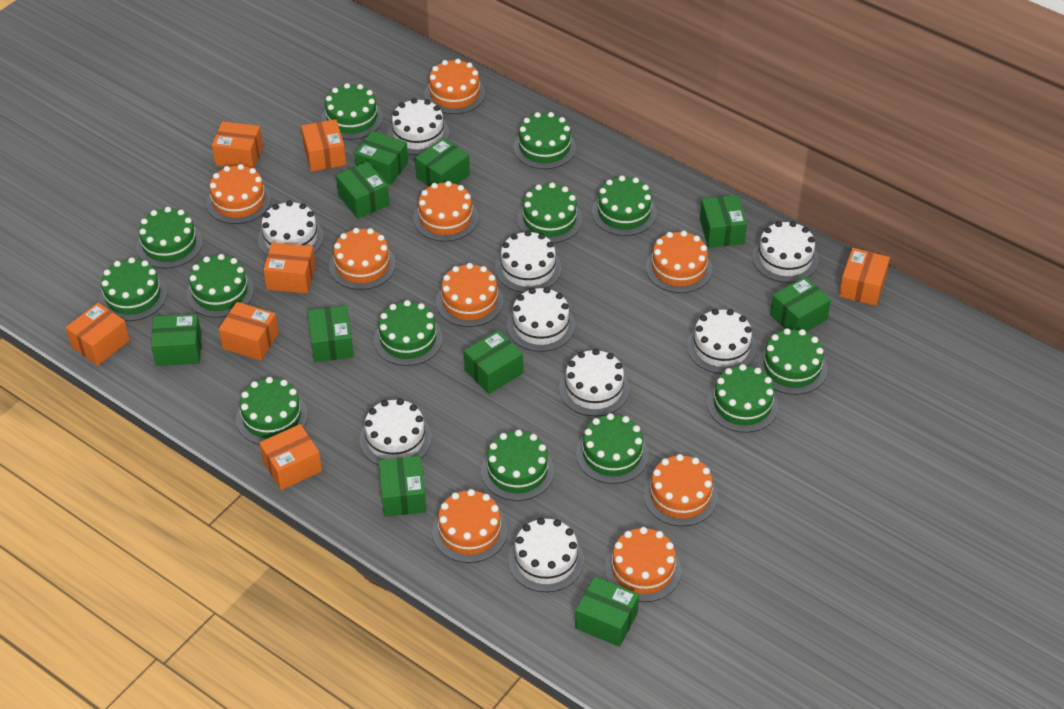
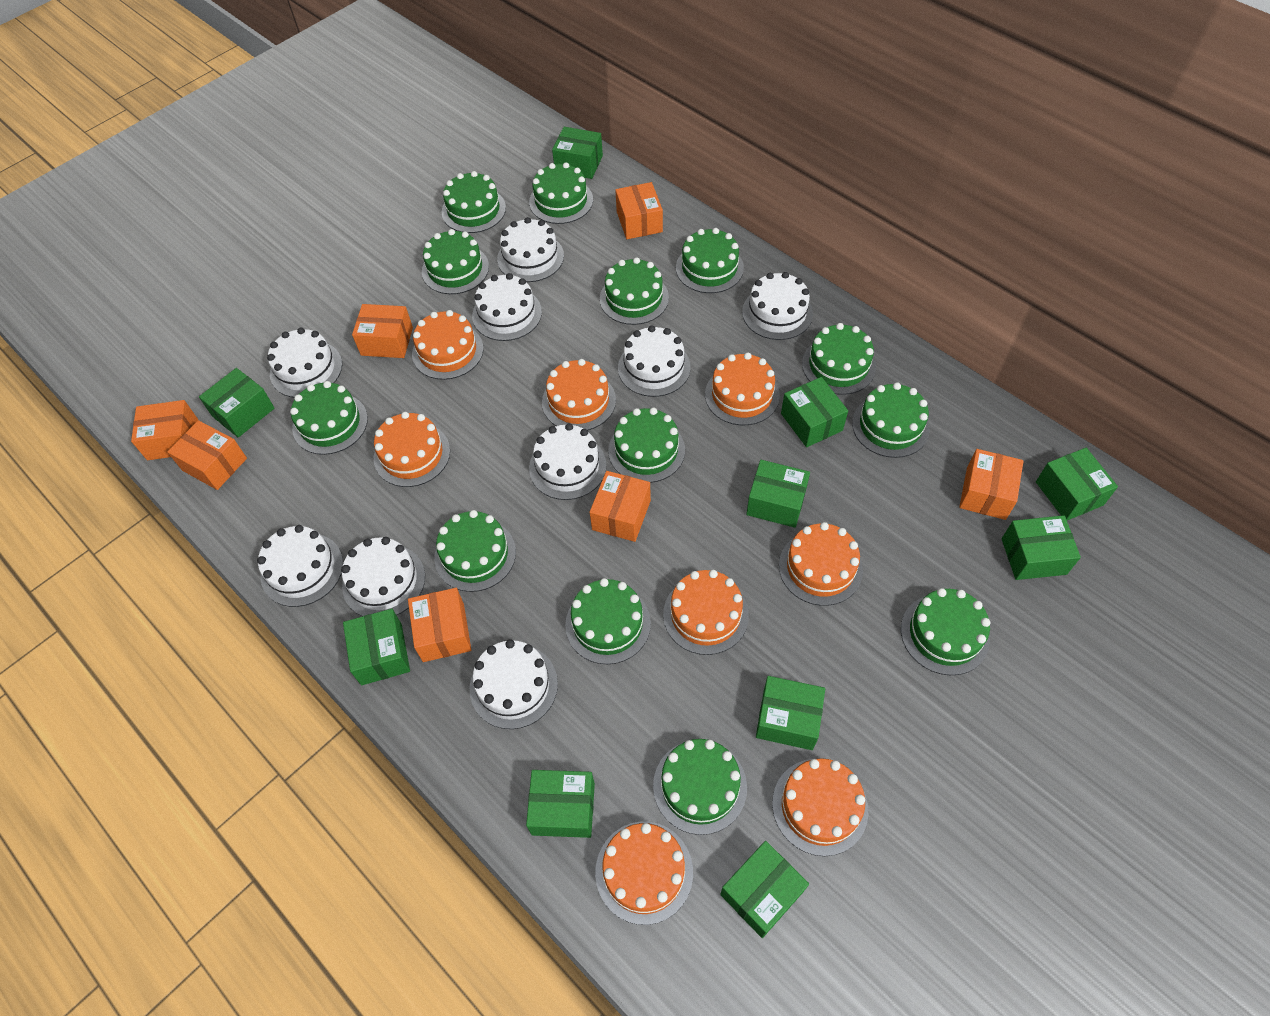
orange cake: [206,164,271,224] [329,228,396,290] [413,181,478,242] [424,59,485,114] [432,489,508,563] [436,263,504,327] [605,527,681,602] [644,454,718,526] [646,231,712,293] = 9 -> [374,412,450,487] [412,310,483,380] [542,359,616,430] [595,821,693,925] [663,570,749,655] [705,353,780,425] [772,758,868,856] [779,522,863,606] = 8

